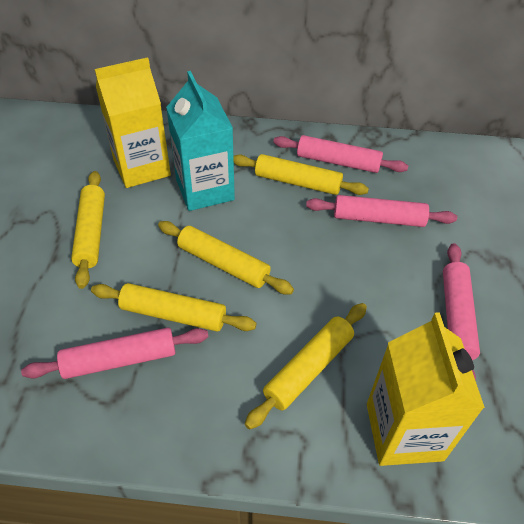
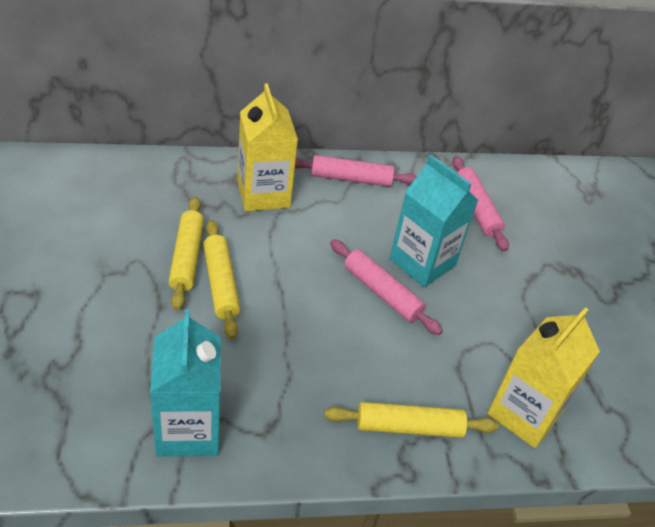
pink rolling pin: [21,328,208,379] [273,135,408,173] [306,195,457,227] [443,243,480,380] = 4 -> [295,155,417,187] [330,239,443,335] [452,156,509,251] = 3
turquoise carton: [166,71,235,211] = 1 -> [150,309,221,457] [390,155,478,287] = 2
yellow rolling pin: [71,171,105,289] [91,283,257,331] [158,221,294,294] [233,154,369,195] [245,303,367,430] = 5 -> [168,197,204,310] [203,220,240,339] [324,402,499,438] = 3

